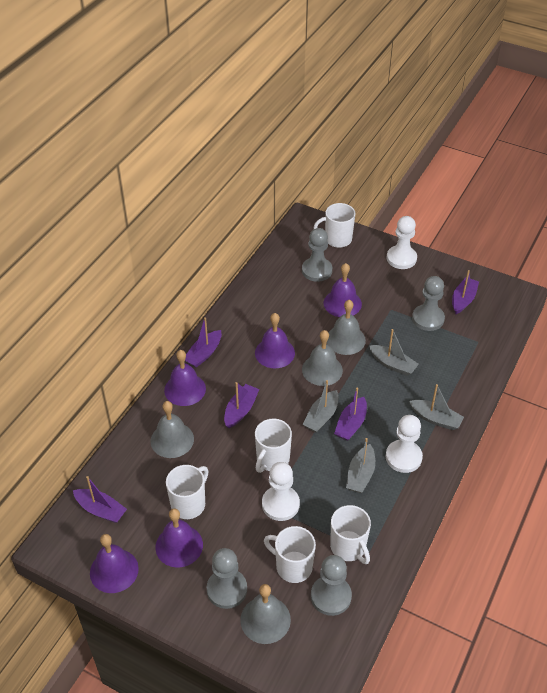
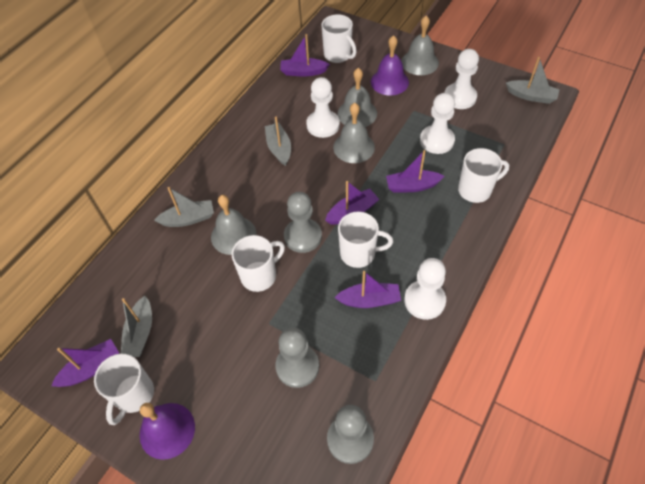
grey pawn: [207,548,247,609] [302,228,332,282] [311,555,352,616] [412,276,445,331] = 4 -> [275,327,319,388] [284,192,322,253] [327,405,374,464] = 3
purple bell: [90,534,139,593] [155,508,203,568] [164,350,206,406] [255,313,295,368] [324,263,362,317] = 5 -> [140,403,195,460] [371,35,409,96] = 2
white pawn: [262,462,300,521] [386,415,423,473] [387,216,417,269] = 3 -> [306,77,340,138] [404,258,446,320] [420,93,455,154] [444,49,479,109] = 4

